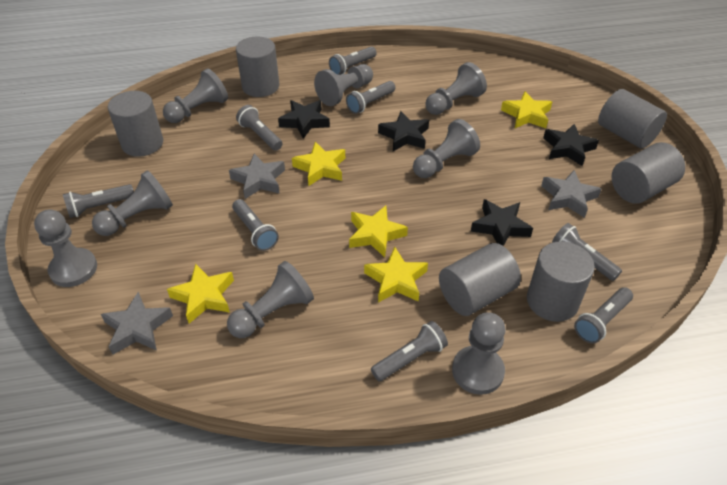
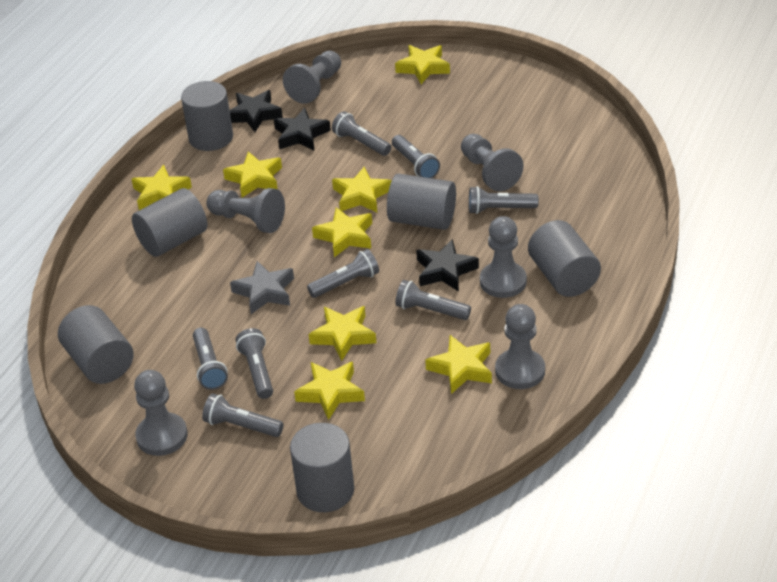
black star: [278,100,330,139] [378,111,429,151] [471,199,533,246] [543,124,599,166] = 4 -> [230,90,283,132] [274,108,331,150] [416,239,479,292] = 3
grey pawn: [34,209,97,287] [92,170,173,236] [163,68,228,123] [227,261,314,338] [314,64,373,106] [413,119,480,178] [425,62,487,115] [452,312,506,395] = 8 -> [134,370,188,456] [207,188,285,233] [283,50,341,104] [461,134,524,191] [480,216,527,298] [495,304,545,389] = 6
grey star: [101,292,173,355] [229,153,285,199] [541,170,601,218] = 3 -> [230,261,294,314] = 1
yellow star: [167,263,234,324] [292,142,345,186] [349,206,408,257] [364,247,428,303] [501,91,552,128] = 5 -> [132,165,192,210] [223,151,282,197] [294,362,365,420] [309,306,376,361] [312,207,372,257] [332,167,392,212] [395,45,450,84] [425,335,492,394] = 8

